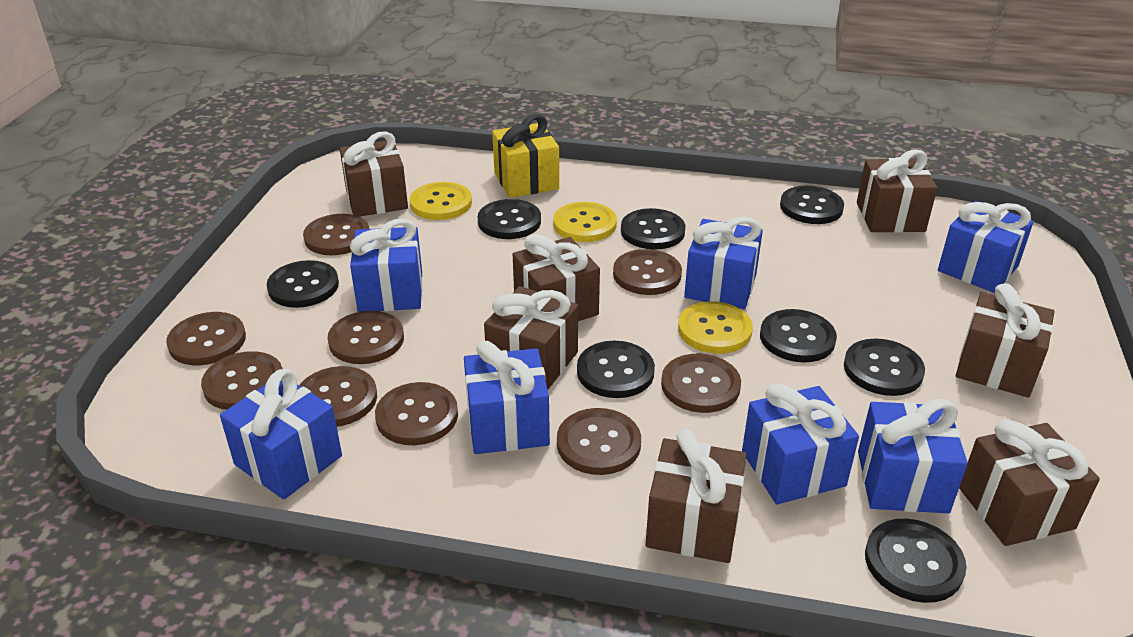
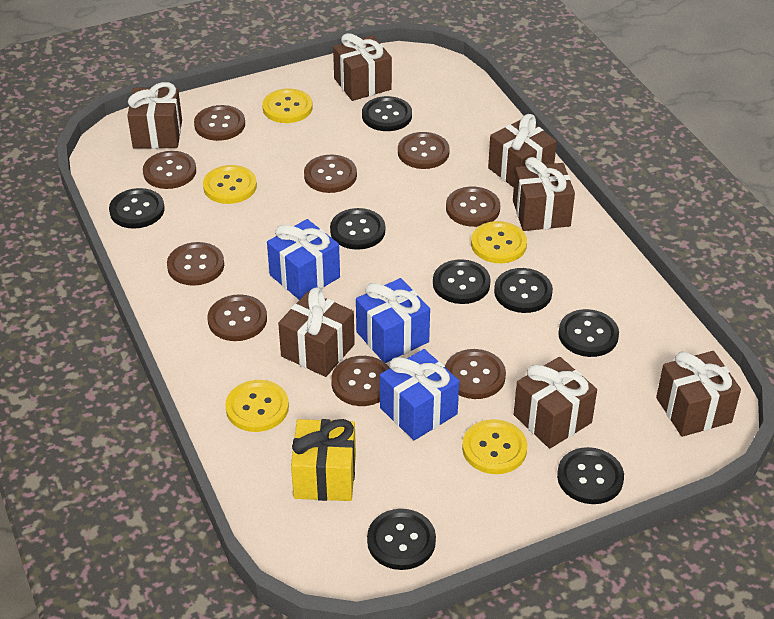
blue gift: [220,369,342,499] [350,219,423,312] [464,341,550,454] [684,217,763,309] [742,384,859,504] [858,399,968,513] [938,201,1034,293] = 7 -> [267,219,340,300] [356,278,430,363] [380,349,459,440] = 3
yellow button: [410,182,472,220] [553,202,617,242] [678,301,753,354] = 3 -> [203,165,257,204] [225,380,289,432] [262,89,313,123] [462,419,527,474] [471,221,527,263] = 5

